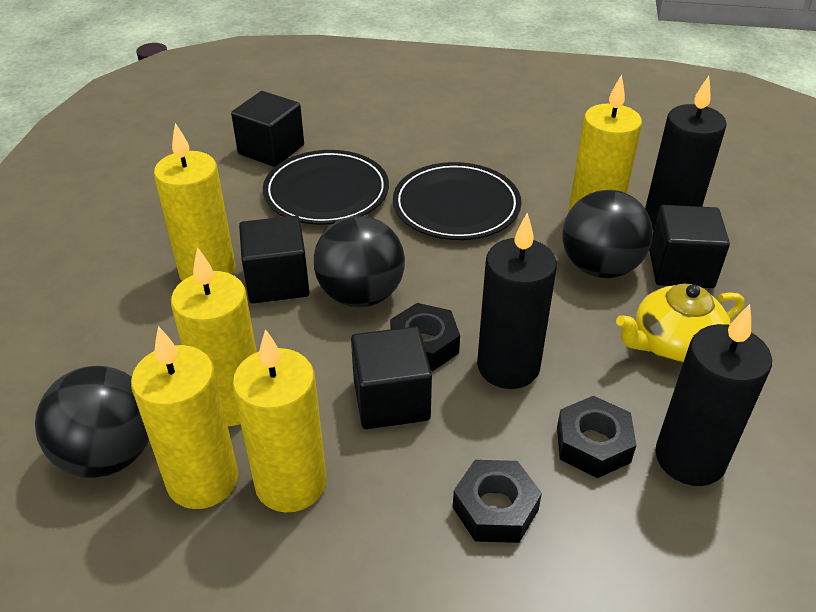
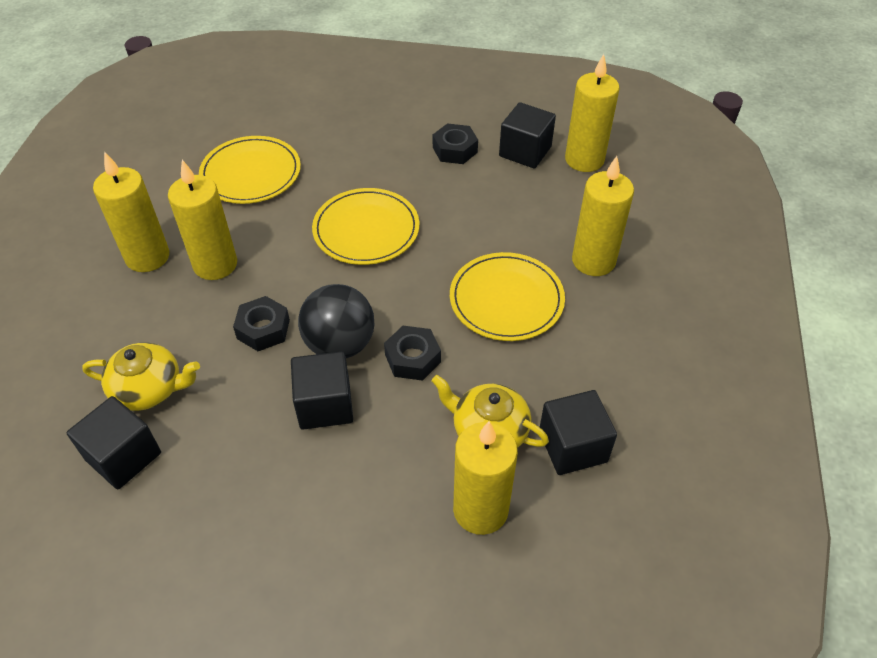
black ball: [35,366,149,478] [314,216,405,307] [562,190,653,278] = 3 -> [298,284,374,358] = 1
black candle: [477,213,557,389] [645,76,727,230] [655,304,772,486] = 3 -> none = 0
black plate: [263,150,389,225] [393,162,521,240] = 2 -> none = 0
yellow plate: none = 0 -> [199,136,301,204] [312,188,420,265] [450,252,565,341] = 3
yellow teapot: [616,284,744,364] = 1 -> [82,342,200,411] [432,375,549,447] = 2

